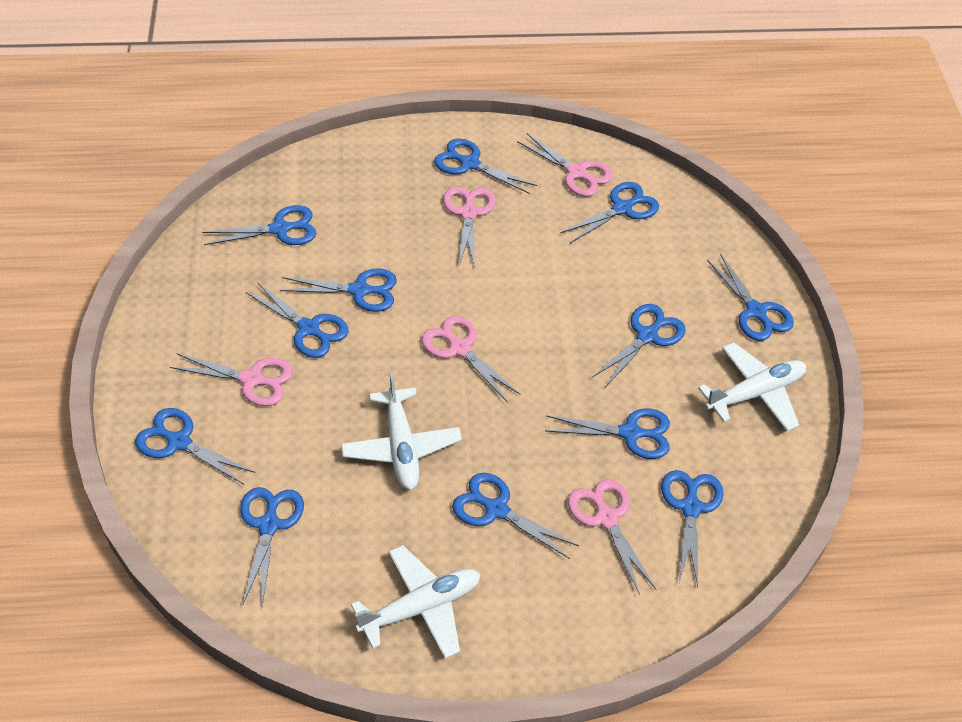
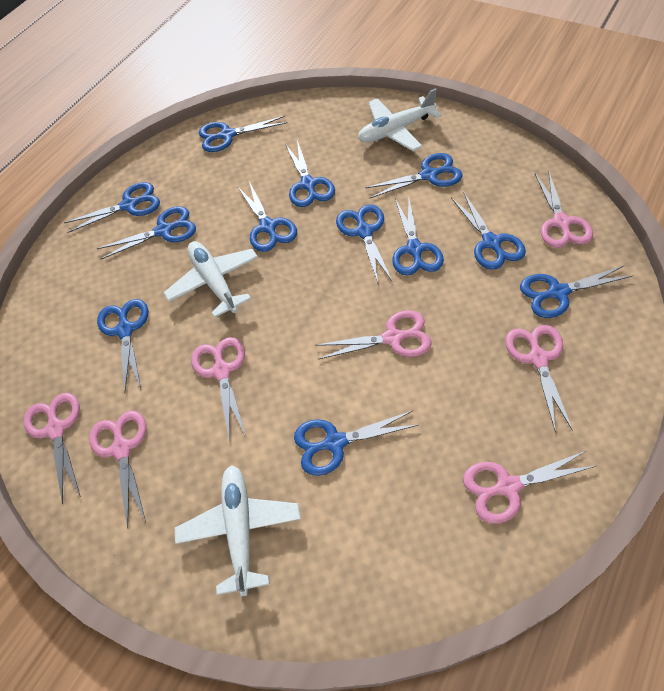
pink scissors: [170,353,293,406] [421,315,520,403] [443,187,495,268] [517,133,613,197] [568,479,657,595] = 5 -> [23,393,81,504] [89,411,146,529] [191,337,246,442] [315,310,432,360] [463,451,596,524] [505,325,573,432] [535,171,593,248] = 7

